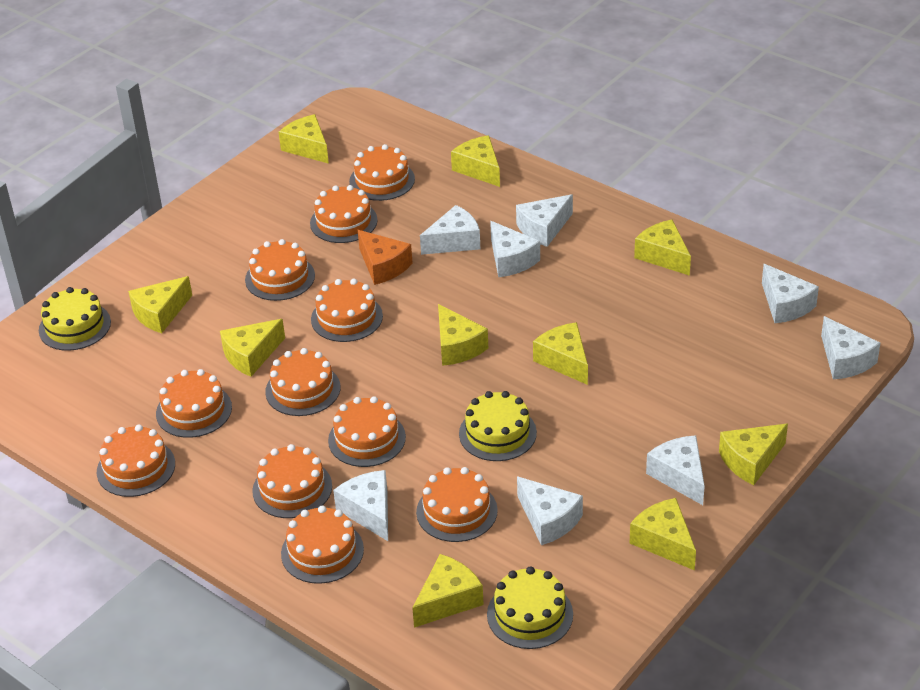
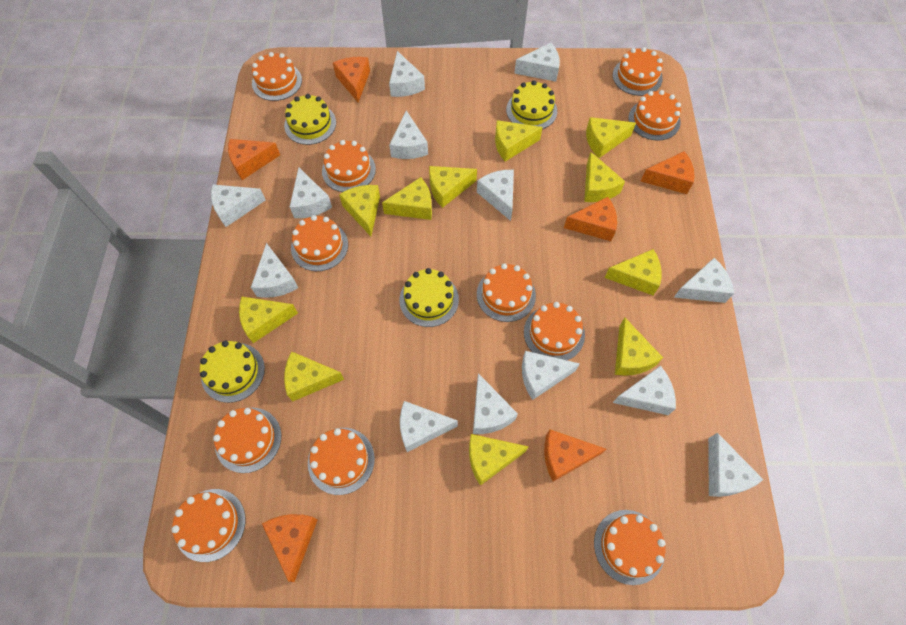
orange cheese: [358,230,412,285] = 1 -> [228,139,280,180] [262,514,318,582] [333,57,370,102] [544,430,606,482] [564,197,617,241] [641,151,694,194] = 6
white cheese: [333,470,388,541] [420,205,480,255] [490,221,540,277] [516,194,573,247] [517,476,583,545] [646,435,705,505] [762,264,819,323] [821,316,880,379] = 8 -> [211,185,266,227] [251,243,298,298] [290,167,332,218] [389,51,425,97] [389,111,428,159] [400,401,458,452] [473,374,518,434] [477,170,514,221] [514,43,560,82] [522,351,580,400] [613,366,676,415] [674,258,734,303] [708,433,764,497] = 13
yellow cake: [39,287,111,351] [459,391,537,461] [487,566,573,649] = 3 -> [200,341,265,403] [284,94,336,145] [399,268,459,327] [506,80,557,129] = 4
yellow cheese: [128,276,192,333] [220,319,285,377] [279,114,329,164] [412,554,484,628] [438,304,488,366] [451,135,500,187] [533,322,588,385] [630,498,696,571] [634,219,691,276] [719,424,788,485] = 10 -> [239,297,298,343] [284,351,344,402] [339,185,380,236] [382,177,432,220] [429,166,477,208] [469,434,529,486] [495,120,543,161] [584,152,625,202] [586,117,636,158] [604,249,662,295] [615,318,663,376] = 11

